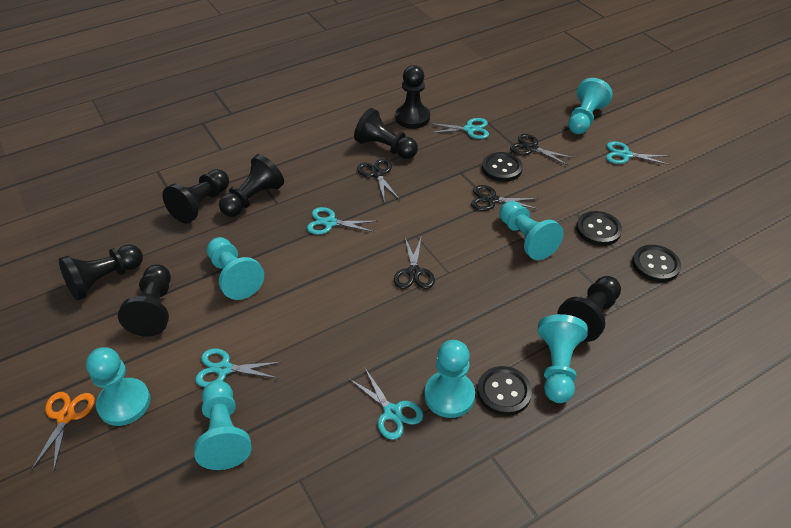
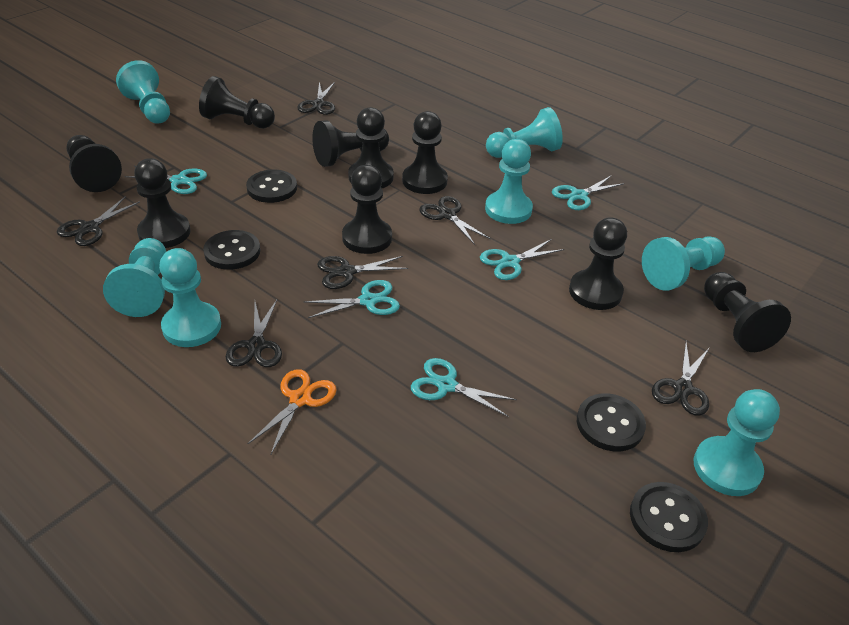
black pawn: [59,244,143,300] [118,264,171,337] [163,169,229,224] [219,154,284,217] [354,108,418,159] [395,65,430,129] [557,276,621,342] = 7 -> [66,135,122,192] [134,158,191,248] [199,76,275,128] [312,120,389,167] [342,165,392,254] [348,107,394,188] [402,111,448,194] [569,217,627,310] [704,272,791,352] = 9
black scissors: [357,158,400,203] [394,236,435,289] [471,185,539,211] [510,134,574,166] = 4 -> [57,196,140,246] [226,300,282,367] [297,82,335,115] [317,256,408,289] [419,196,491,245] [652,342,710,416] = 6

